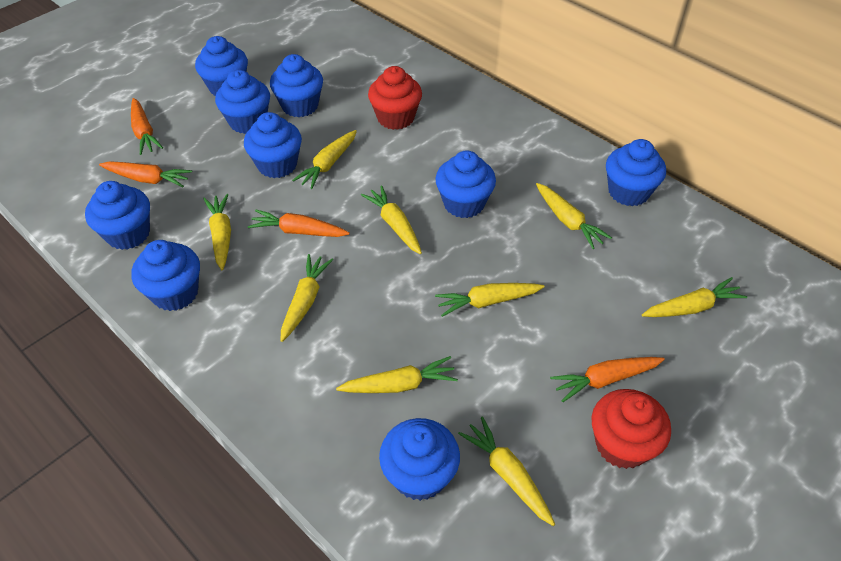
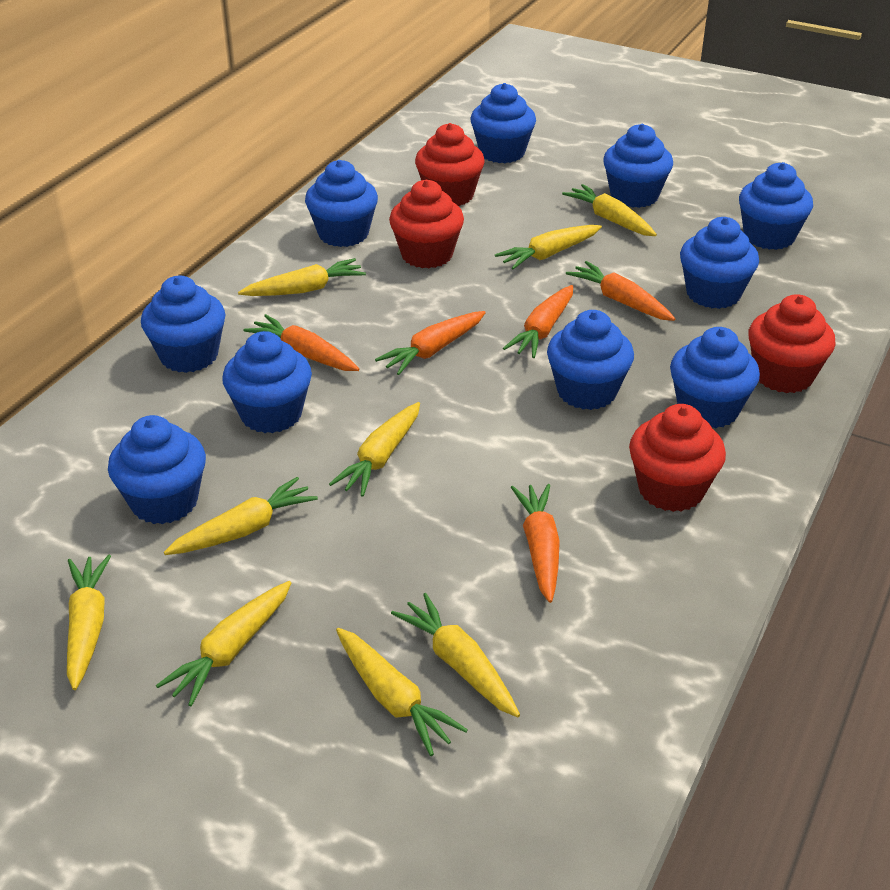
blue cupcake: [85,181,150,250] [131,240,200,311] [195,36,248,96] [215,70,270,134] [244,112,302,178] [270,54,323,117] [379,418,460,501] [435,150,496,218] [606,139,666,206] = 9 -> [108,415,206,524] [141,276,226,373] [222,331,312,433] [305,160,378,247] [471,83,536,163] [547,310,634,410] [603,124,673,208] [670,327,760,428] [680,217,759,309] [739,162,813,250] = 10
orange carrot: [99,161,192,187] [131,98,163,155] [248,210,350,237] [550,357,665,402] = 4 -> [244,314,359,371] [375,311,486,375] [503,285,573,358] [511,484,560,603] [566,261,675,321] = 5
red cupcake: [368,66,422,130] [592,389,671,469] = 2 -> [389,180,464,268] [415,123,485,206] [629,404,726,512] [748,294,835,393] = 4

